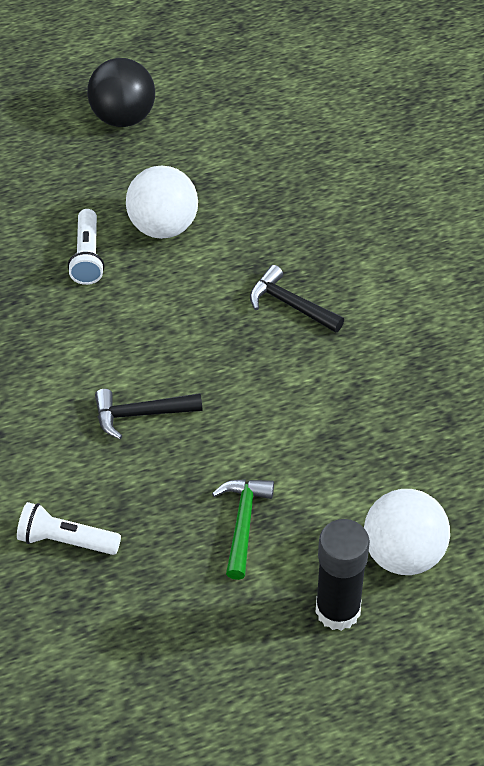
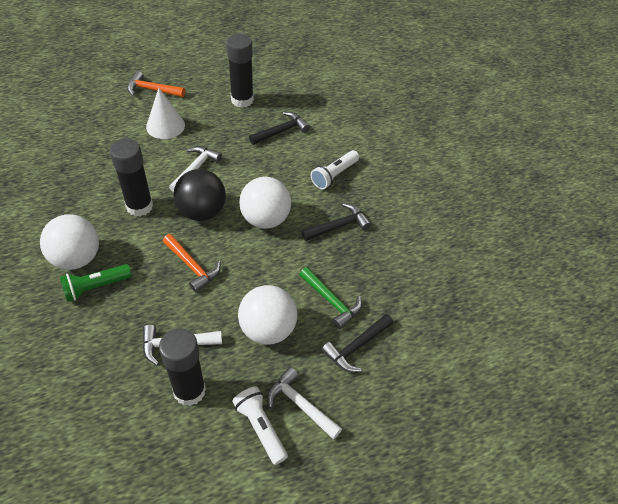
black glue stick: [316,519,370,631] = 1 -> [110,139,153,217] [159,328,206,406] [227,34,254,108] = 3
black hammer: [95,389,202,439] [250,265,344,333] = 2 -> [249,112,310,145] [302,203,371,241] [321,314,393,372] = 3
green flashlight: none = 0 -> [60,264,132,302] = 1
orange hammer: none = 0 -> [127,71,185,97] [163,234,221,292] = 2
white ball: [126,166,198,239] [364,489,450,575] = 2 -> [40,214,99,270] [238,285,297,345] [239,177,291,229] = 3
white cone: none = 0 -> [146,88,185,139] = 1
white hammer: none = 0 -> [143,325,222,365] [169,146,222,192] [267,367,342,440] = 3

